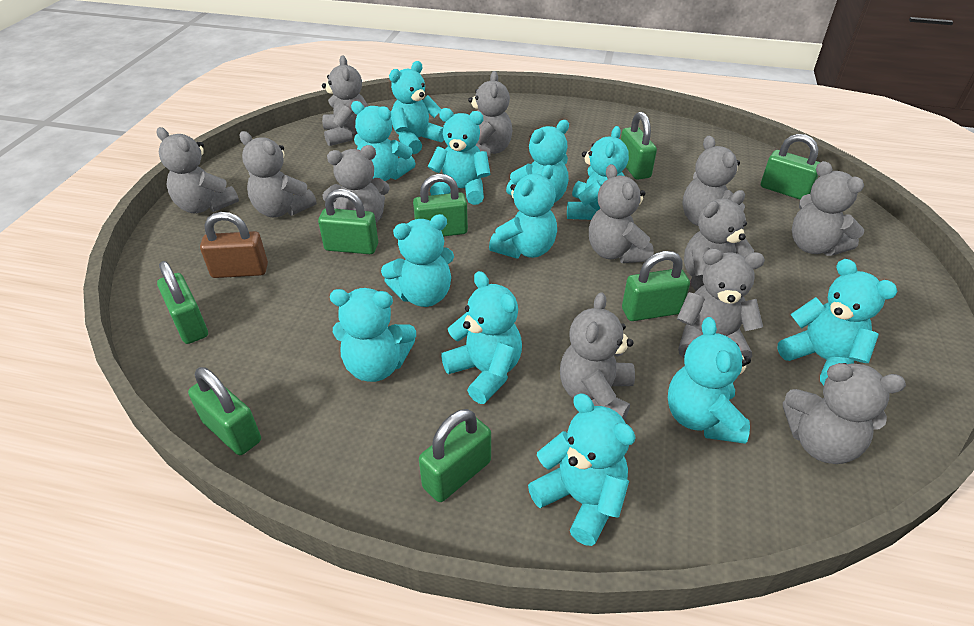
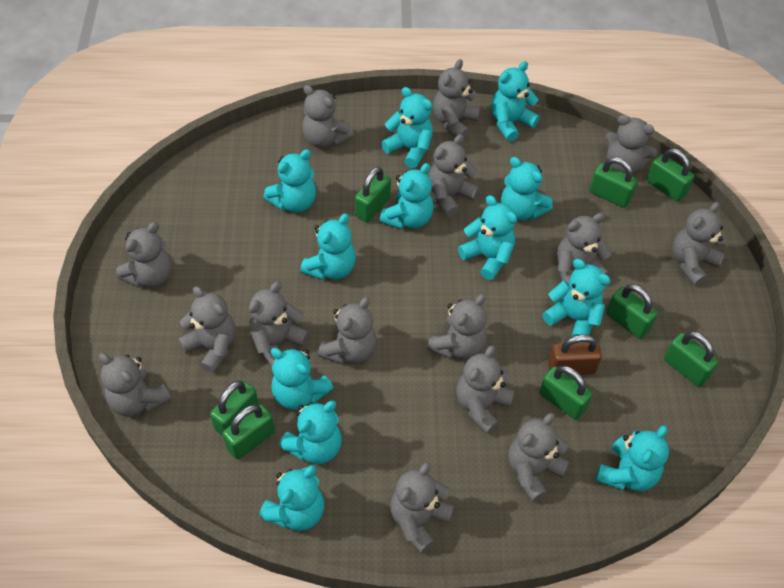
grey teddy bear: [156,127,239,213] [239,131,316,217] [322,56,368,146] [322,145,390,223] [468,71,512,158] [560,292,635,420] [589,164,654,263] [677,249,765,359] [682,136,746,226] [684,190,754,291] [783,363,906,464] [792,161,864,256] = 12 -> [99,353,172,417] [116,222,172,288] [178,286,236,373] [249,282,310,366] [302,85,354,148] [318,297,377,364] [390,462,454,553] [427,294,487,360] [428,134,480,217] [433,59,480,139] [456,345,515,434] [508,413,569,502] [557,213,611,284] [605,115,657,174] [672,202,725,286] = 15

